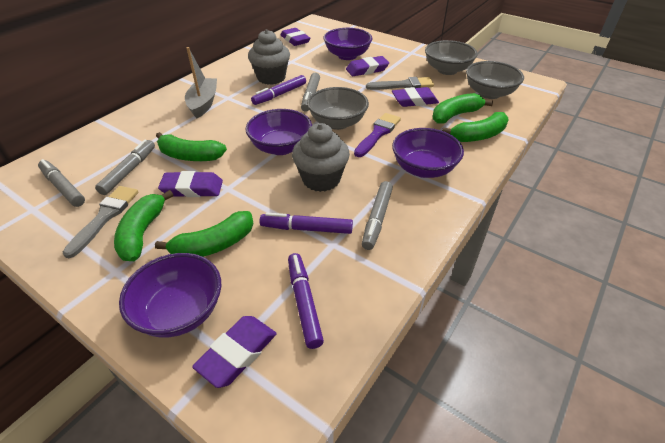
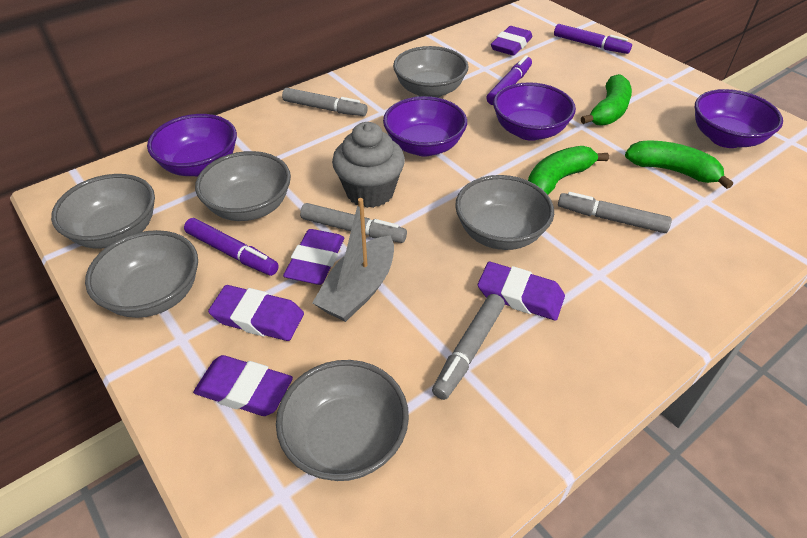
green banana: [114,190,173,261] [155,211,254,257] [156,132,227,161] [433,93,493,124] [442,112,508,142] = 5 -> [528,146,609,195] [581,74,632,126] [625,141,733,189] = 3
grey bowl: [307,87,369,130] [425,40,478,75] [466,61,524,99] = 3 -> [51,174,155,249] [85,230,198,318] [195,151,291,221] [276,360,409,481] [393,46,469,98] [455,175,554,250] = 6
grey brush: [63,186,138,258] [366,77,434,90] = 2 -> none = 0
grey cupcake: [248,29,290,85] [292,123,350,192] = 2 -> [332,122,405,208] = 1
purple brush: [354,113,401,157] = 1 -> none = 0

